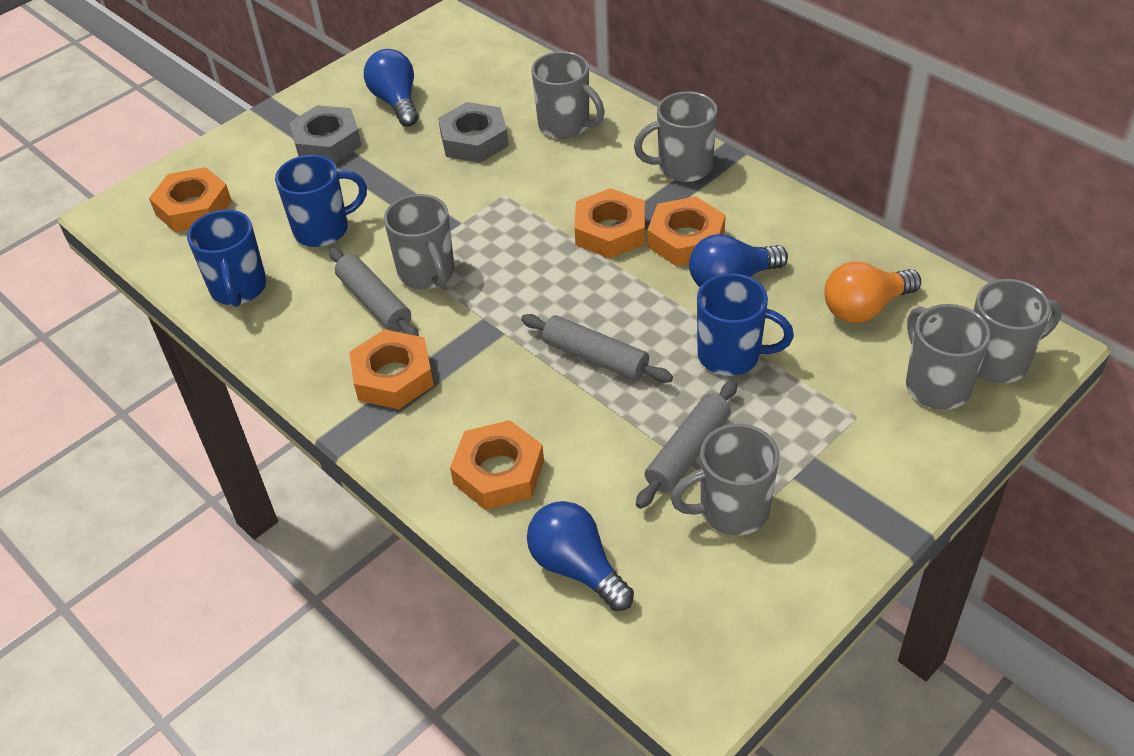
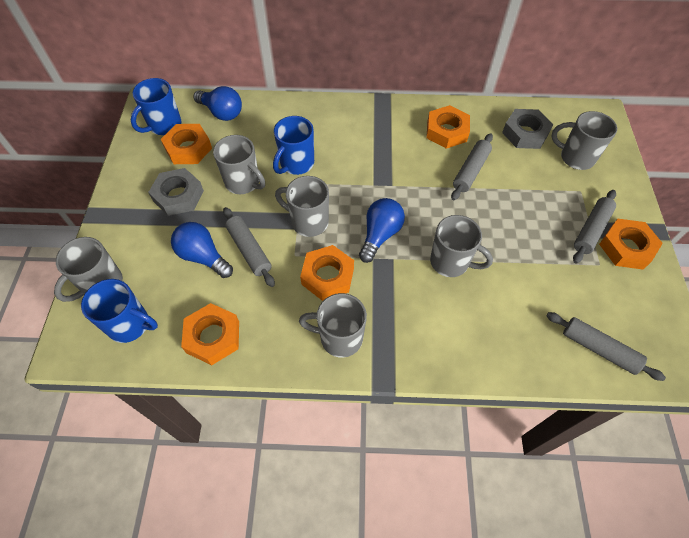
grey rolling pin: [329,247,419,336] [521,314,673,383] [636,380,737,509] = 3 -> [223,207,275,287] [451,133,493,200] [546,312,666,381] [573,190,616,264] = 4
orange light bulb: [824,261,921,323] = 1 -> none = 0

